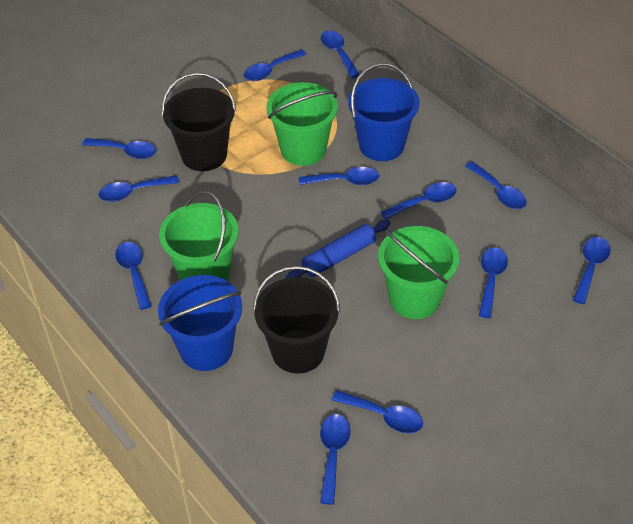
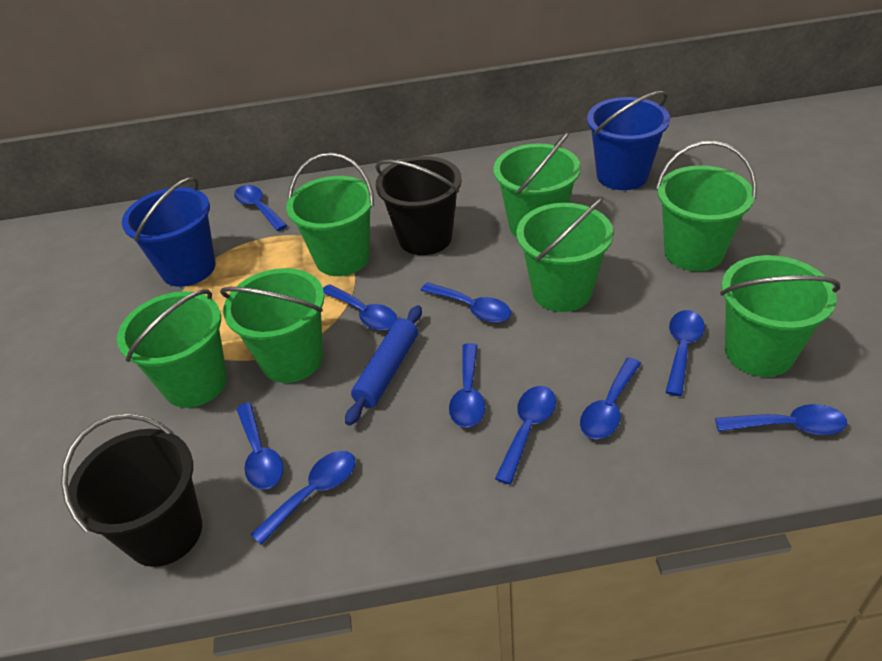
blue spoon: [82,138,157,159] [98,175,179,202] [115,242,152,310] [244,49,307,81] [299,167,379,185] [320,414,350,505] [321,31,360,78] [332,390,423,433] [381,182,457,220] [465,161,527,209] [479,247,508,318] [573,237,611,304] = 12 -> [234,185,287,231] [236,402,283,489] [250,451,356,545] [323,284,398,331] [421,282,511,323] [449,343,485,428] [495,386,556,485] [580,358,641,439] [666,310,705,396] [715,404,847,435] = 10
green bucket: [159,191,239,281] [266,82,338,166] [378,226,459,319] = 3 -> [117,289,227,408] [220,268,324,383] [286,153,374,276] [494,132,581,238] [516,196,613,312] [656,141,757,271] [720,255,840,377] = 7

